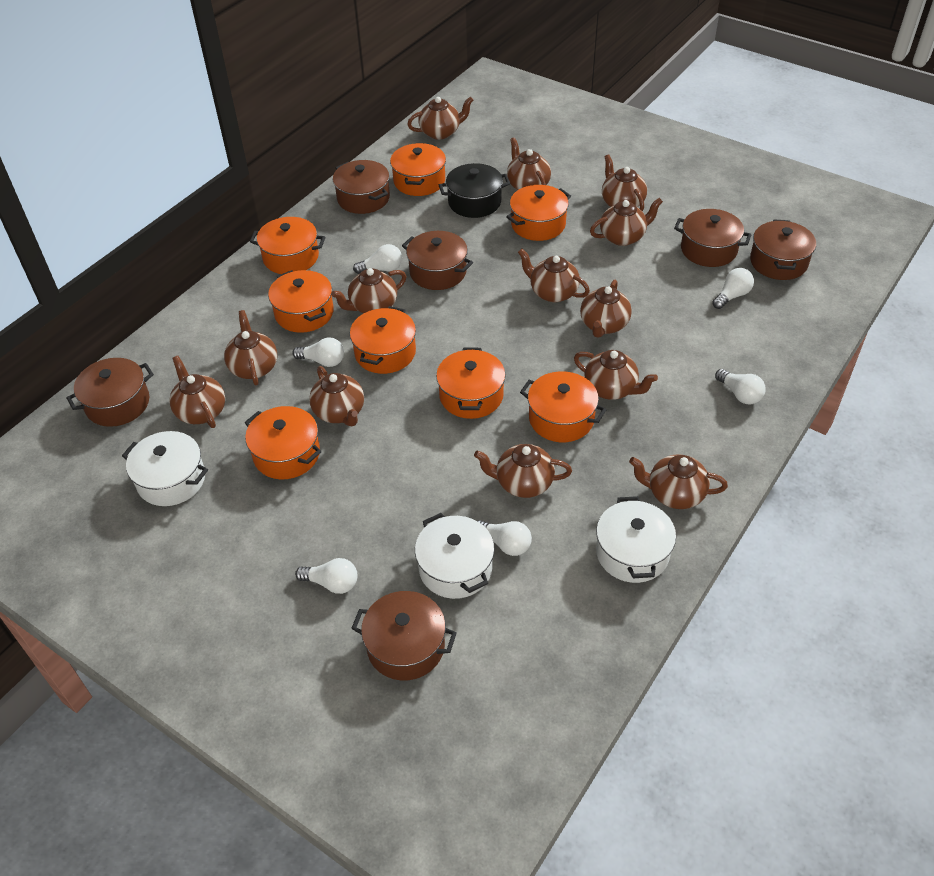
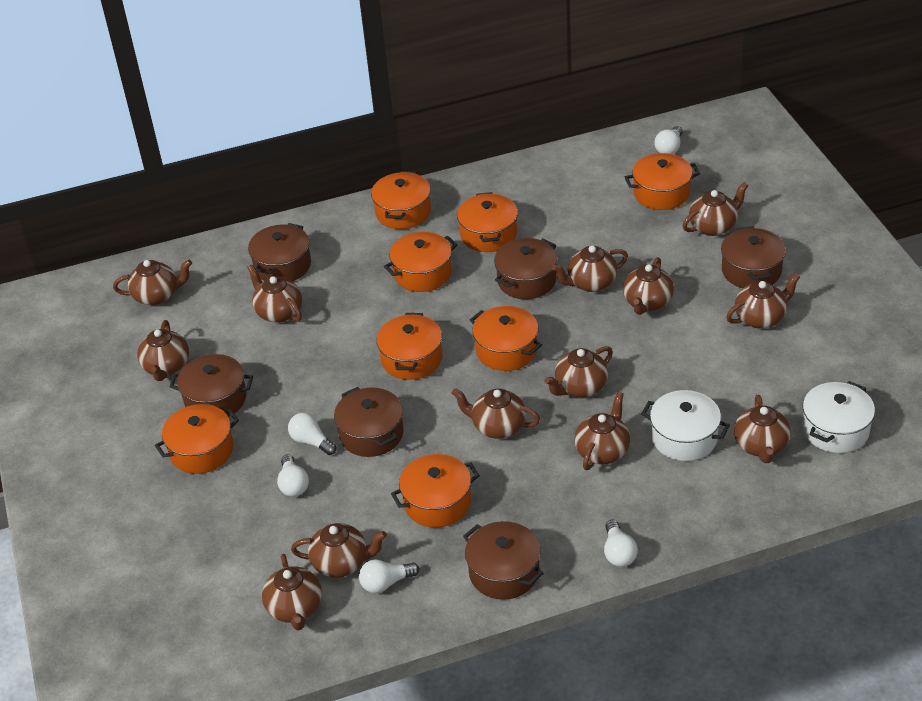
black pot: [439,163,510,218] = 1 -> none = 0
white light bulb: [292,338,344,367] [295,558,357,594] [353,244,402,274] [478,520,532,556] [712,268,754,309] [715,369,765,404] = 6 -> [277,454,309,497] [288,413,336,455] [359,559,419,593] [604,520,638,567] [655,126,683,154] = 5
white pot: [122,431,208,506] [415,513,494,599] [596,496,676,583] = 3 -> [641,390,730,461] [802,381,875,453] = 2

